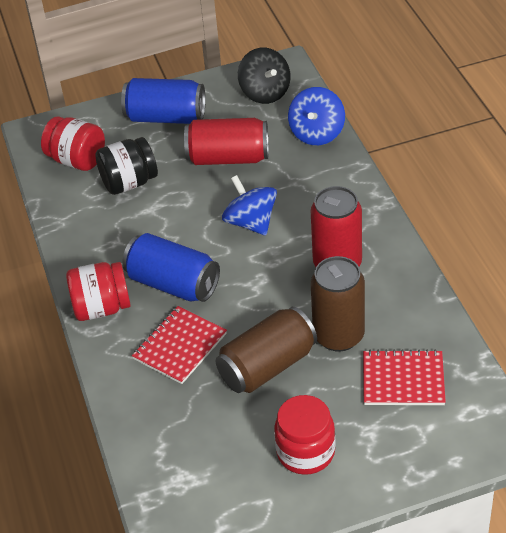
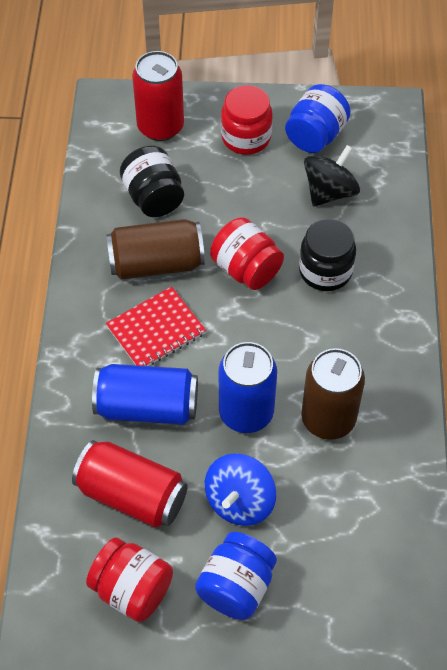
black jar: [95,137,158,195] = 1 -> [120,146,184,217] [299,219,356,291] = 2
blue jar: none = 0 -> [195,532,277,620] [285,84,351,153] = 2
blue spinning top: [222,175,277,235] [288,87,345,145] = 2 -> [205,453,276,526] = 1
red notebook: [132,306,227,384] [363,349,446,405] = 2 -> [106,286,206,366] = 1

